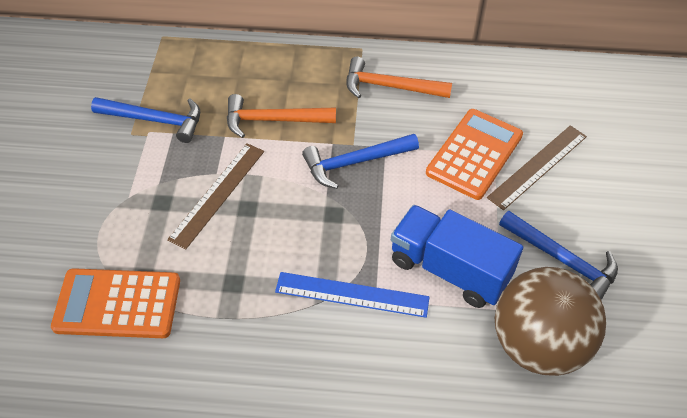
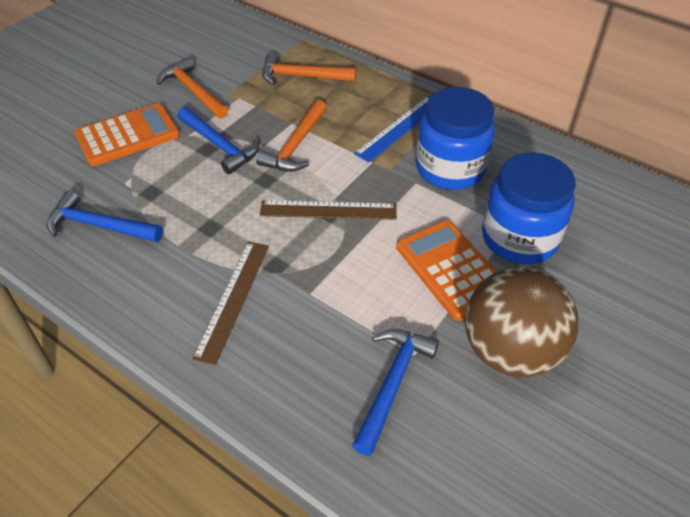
blue jar: none = 0 -> [416,87,495,190] [482,152,576,264] = 2
blue truck: [391,205,523,308] = 1 -> none = 0
orange hammer: [227,94,336,138] [346,57,452,98] = 2 -> [157,57,228,119] [256,100,327,172] [262,52,356,85] = 3

